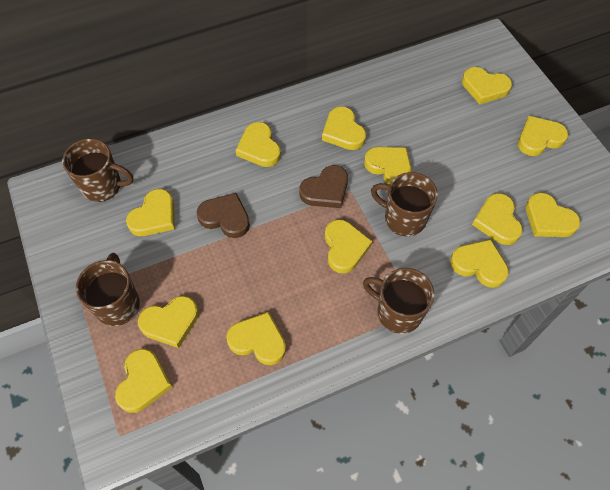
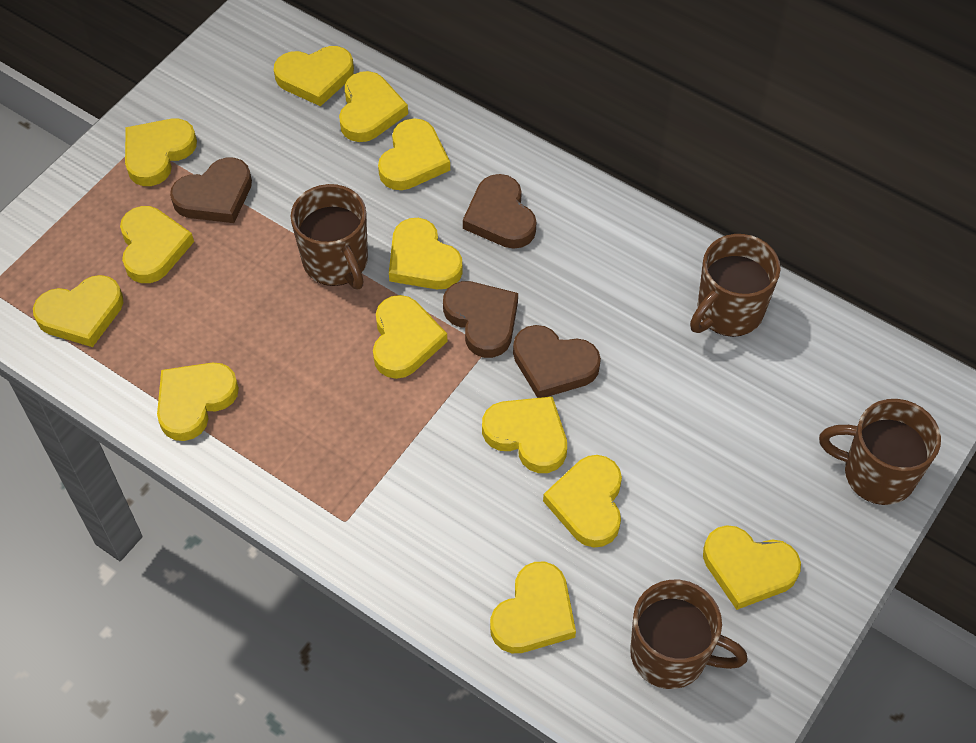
brown heart: [197,193,250,238] [299,165,348,208] = 2 -> [170,157,252,223] [443,281,518,358] [463,174,536,249] [513,325,601,398] = 4

